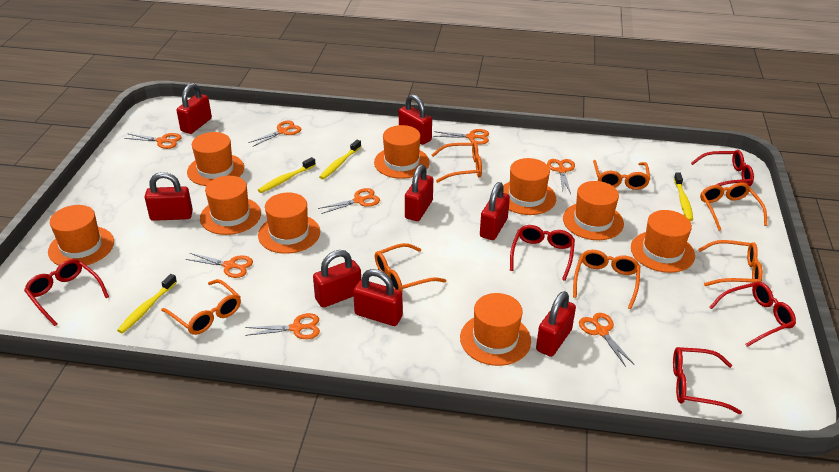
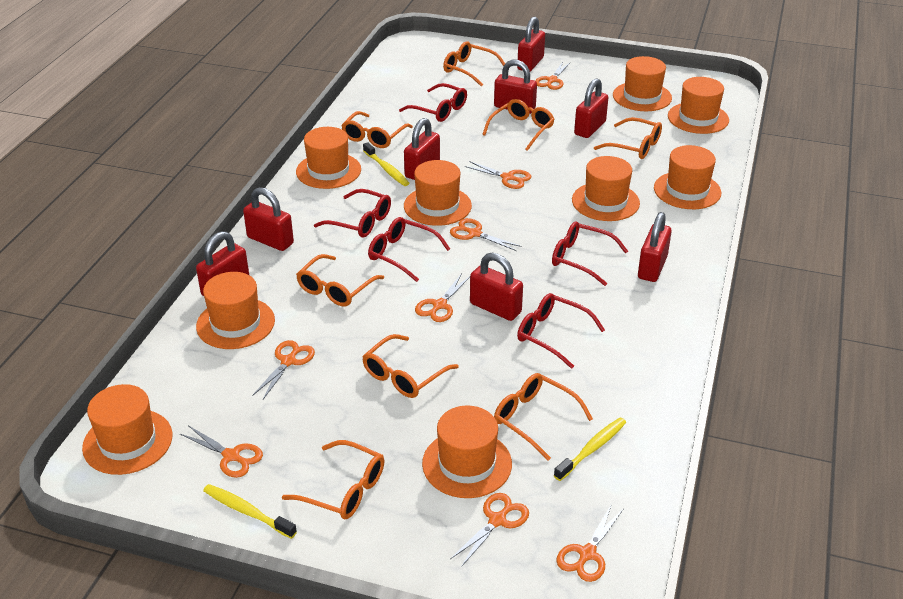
orange glasses: [161,279,241,335] [375,243,446,291] [432,141,482,183] [573,250,640,309] [593,160,650,190] [698,240,763,286] [700,183,767,231] = 7 -> [282,440,385,519] [296,254,384,306] [341,111,413,148] [362,334,459,398] [443,41,505,87] [482,99,555,151] [494,373,593,461] [594,117,662,159] = 8
yellow toothbrush: [117,274,177,333] [258,157,316,193] [319,140,361,180] [674,172,693,221] = 4 -> [203,484,297,539] [363,142,409,186] [554,418,626,481] = 3

